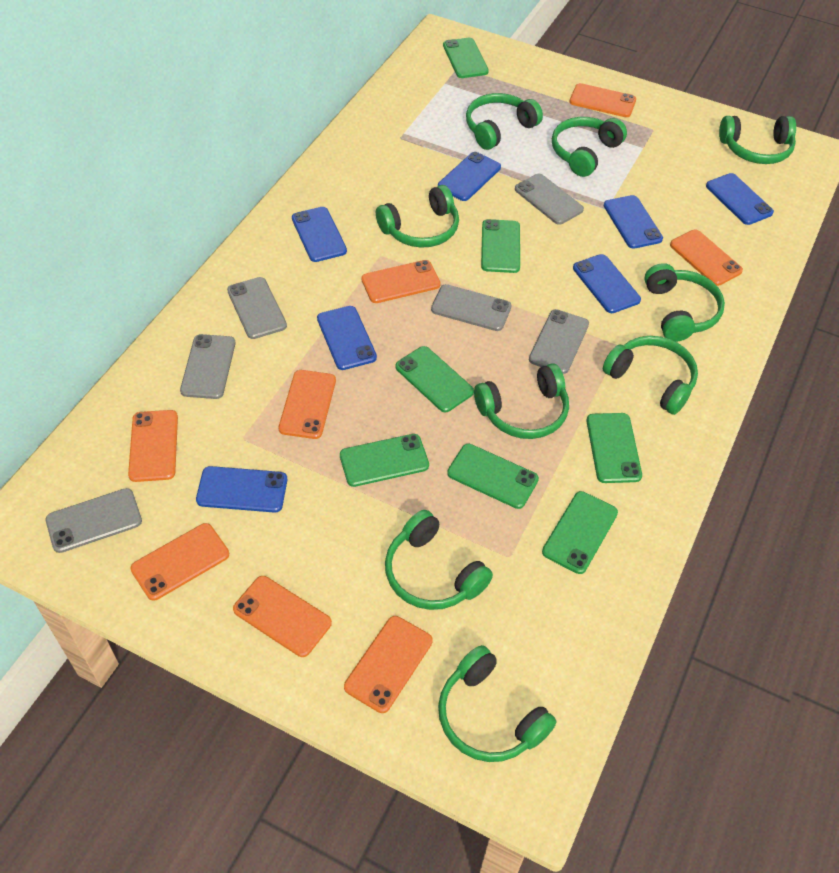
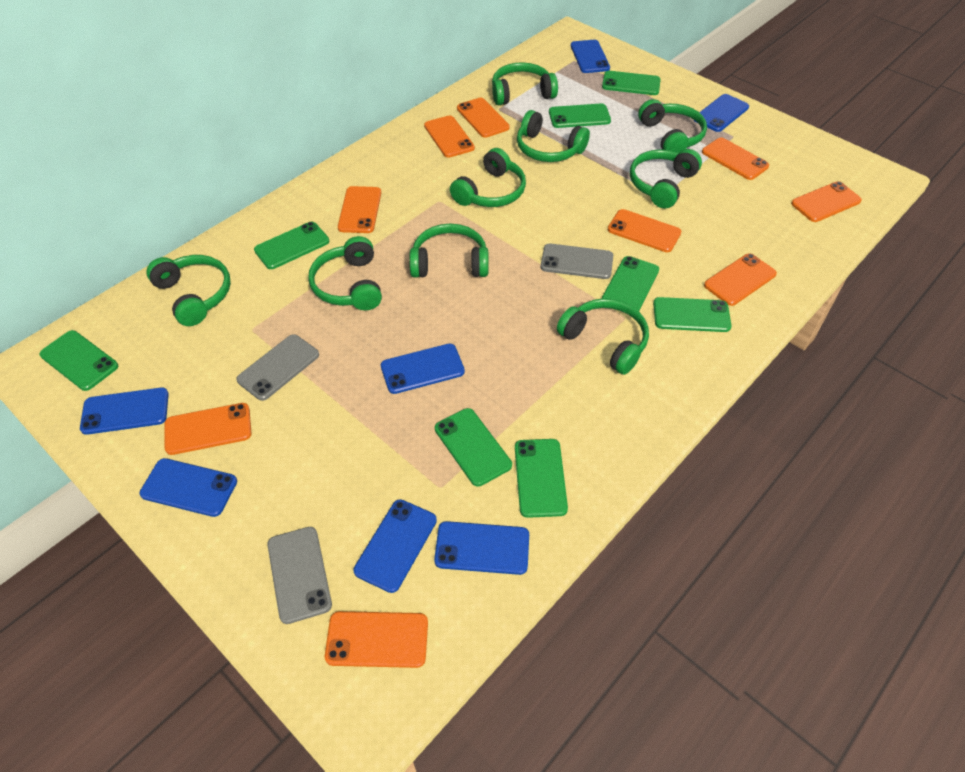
green phone: [340,434,429,487] [395,346,474,412] [443,38,489,78] [447,444,539,509] [481,219,520,273] [542,491,618,574] [586,413,642,483] = 7 -> [39,330,118,391] [254,222,329,269] [435,408,512,487] [515,439,568,518] [549,103,611,128] [602,71,661,95] [602,256,659,311] [653,297,731,332] = 8
grey phone: [45,488,142,553] [180,334,235,399] [227,277,287,339] [431,284,511,331] [515,174,584,225] [529,309,589,374] = 6 -> [236,334,319,401] [267,527,332,624] [541,243,613,279] = 3
orange phone: [128,410,178,482] [130,523,229,601] [233,576,332,657] [278,370,336,439] [344,616,433,713] [362,260,441,303] [570,83,636,117] [670,230,743,286] = 8 -> [165,403,252,455] [325,611,428,668] [338,186,381,233] [424,115,475,158] [457,98,510,138] [608,209,682,252] [702,137,769,180] [704,253,777,306] [791,181,862,222] = 9

